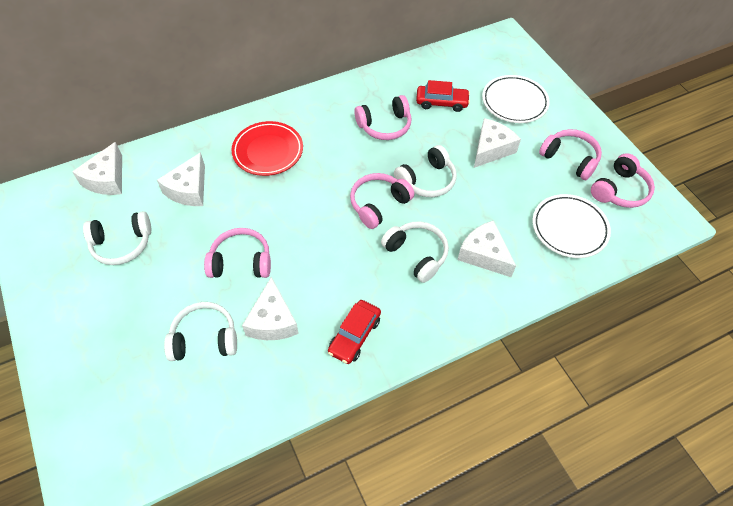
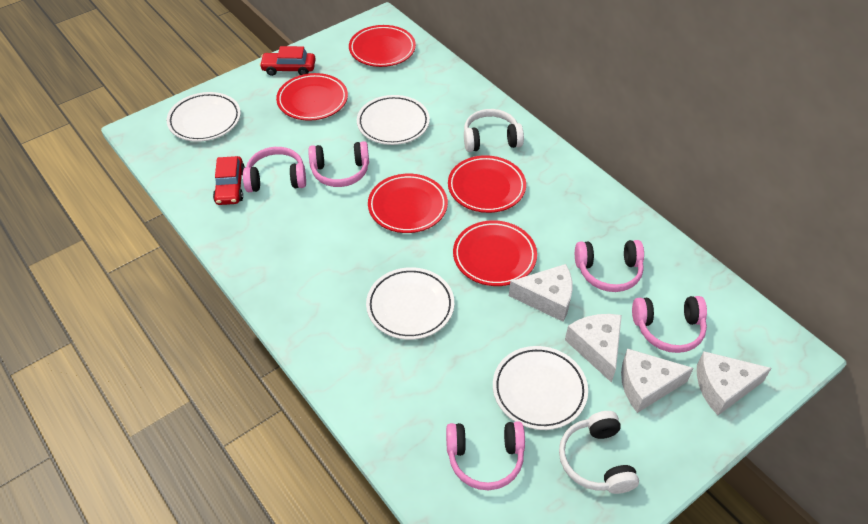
red plate: [231,121,303,176] = 1 -> [276,73,348,121] [349,25,416,67] [368,174,448,233] [448,155,526,213] [453,220,537,286] = 5
white cheese: [72,142,122,195] [157,152,205,206] [242,277,299,340] [457,220,516,277] [474,118,521,168] = 5 -> [509,264,573,322] [565,314,622,383] [621,348,694,413] [697,351,772,415] = 4
white headphones: [83,211,151,265] [164,302,237,361] [381,221,449,283] [394,145,457,197] = 4 -> [464,109,524,152] [559,411,639,494] = 2
white plate: [482,75,550,123] [533,194,611,258] = 2 -> [167,92,241,142] [357,95,430,145] [366,267,454,340] [493,346,588,430] = 4

